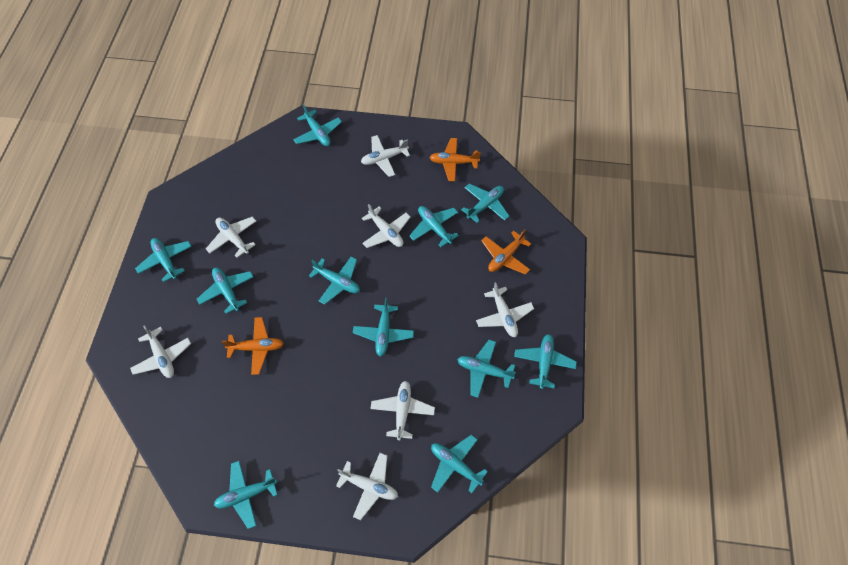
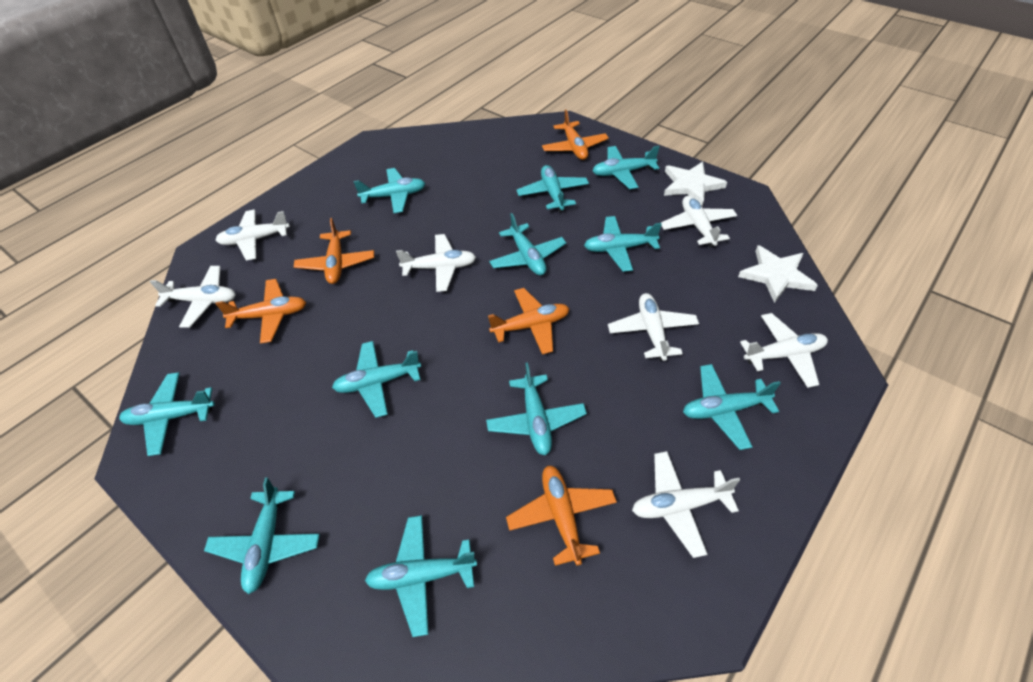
orange plane: [222,317,284,375] [429,138,481,181] [481,229,531,275] = 3 -> [216,279,306,344] [294,218,374,284] [488,288,569,355] [506,466,617,566] [542,109,609,160] = 5
white star: none = 0 -> [664,161,727,206] [738,245,818,303] = 2

